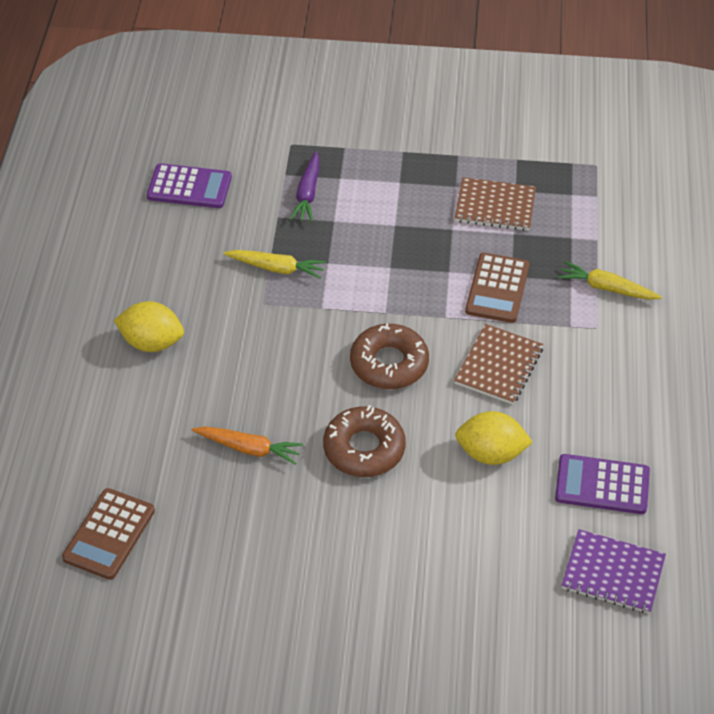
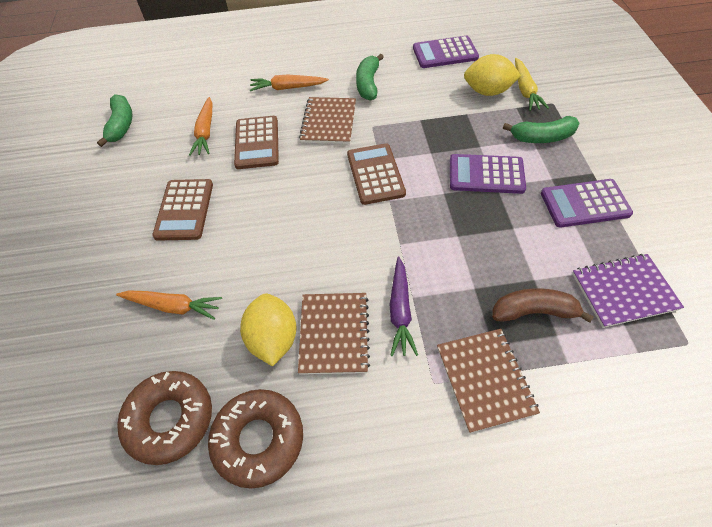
brown banana: none = 0 -> [492,288,594,323] = 1
brown calculator: [62,488,155,580] [465,253,530,323] = 2 -> [152,179,213,241] [234,116,279,169] [347,143,406,205] = 3
brown notebook: [454,324,543,405] [455,177,536,231] = 2 -> [298,293,370,375] [299,97,356,144] [437,329,540,433] = 3
green banana: none = 0 -> [97,94,132,147] [356,54,384,101] [503,116,580,143] = 3
orange carrot: [192,426,303,465] = 1 -> [116,290,222,320] [189,97,212,156] [250,74,329,91] = 3
purple calculator: [147,163,232,208] [555,454,650,514] = 2 -> [413,36,479,68] [450,154,526,194] [541,179,633,227] = 3
yellow carrot: [223,250,326,279] [558,261,662,300] = 2 -> [515,58,549,111] = 1

